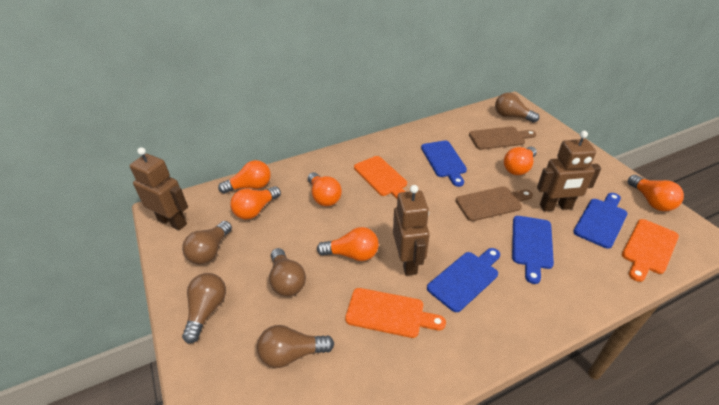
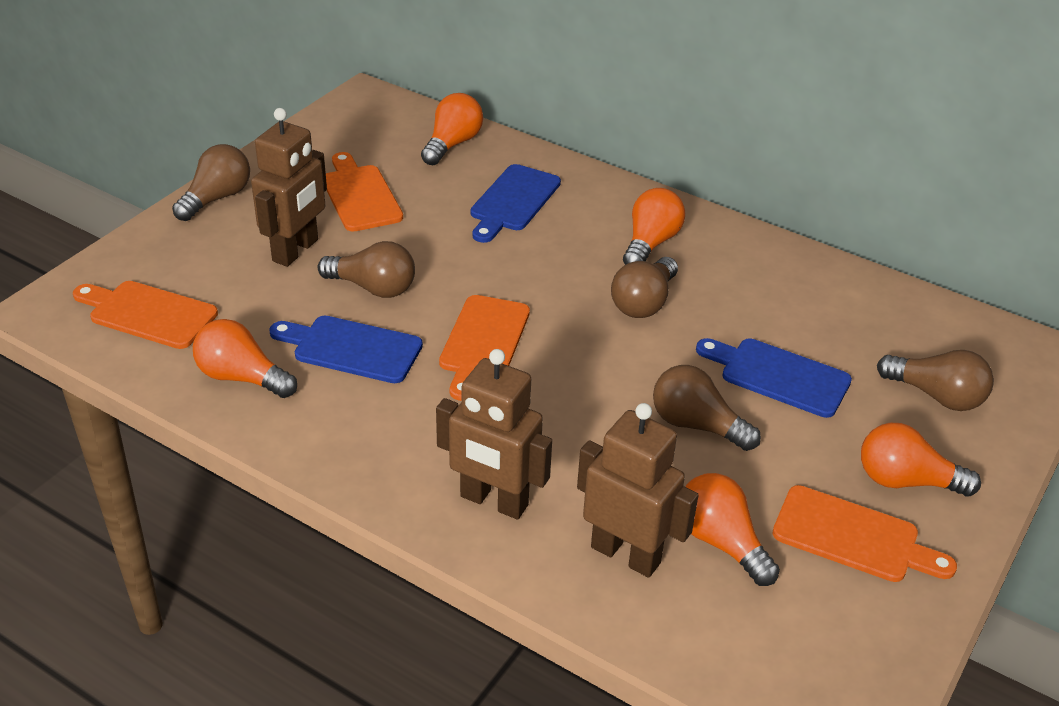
blue cutting board: [421,140,467,187] [427,248,500,312] [512,216,554,284] [573,193,628,249] = 4 -> [269,316,423,383] [470,164,561,243] [696,338,852,418] = 3
brown cutting board: [456,186,533,221] [469,127,536,150] = 2 -> none = 0
orange cutting board: [345,288,446,338] [354,156,407,199] [622,219,679,282] = 3 -> [73,281,218,349] [326,152,403,232] [439,295,530,401] [772,485,957,582] = 4
orange light bulb: [218,160,271,194] [230,186,281,220] [308,172,342,206] [317,227,379,261] [504,147,537,175] [628,175,684,211] = 6 -> [193,319,297,398] [421,93,483,165] [623,188,685,265] [685,473,780,586] [861,423,981,496] = 5

